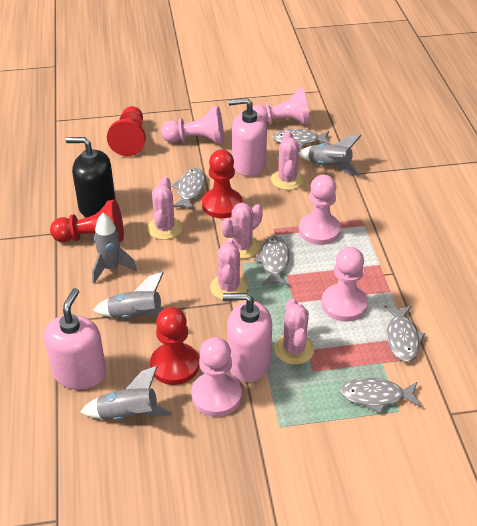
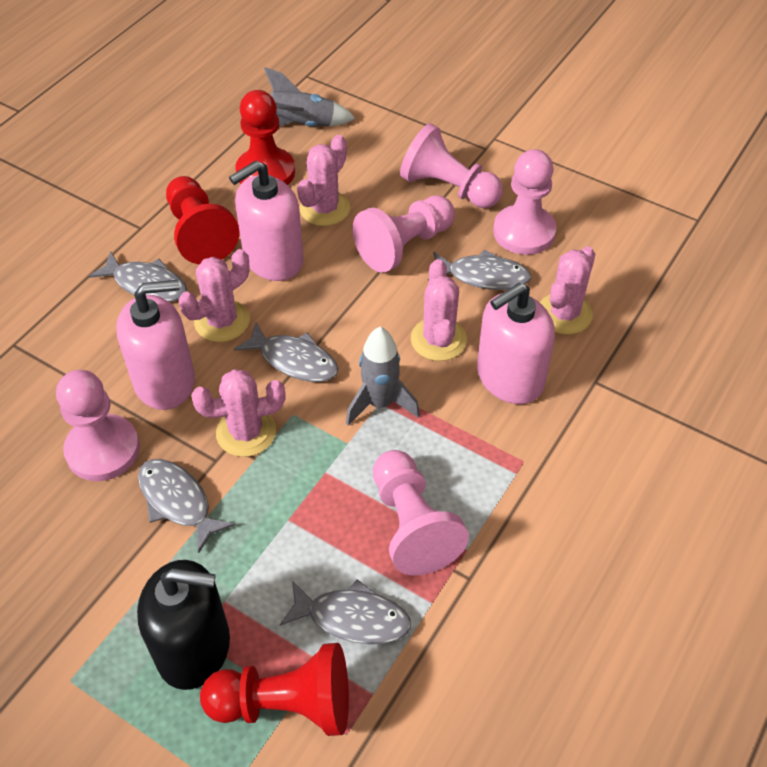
grey rocket: [80,366,173,420] [92,213,137,283] [93,272,164,319] [299,135,361,176] = 4 -> [264,67,355,127] [346,327,420,426] = 2
red pawn: [50,199,124,242] [107,106,146,156] [150,307,199,385] [202,150,242,218] = 4 -> [166,176,240,264] [200,643,349,736] [235,90,295,185] = 3

